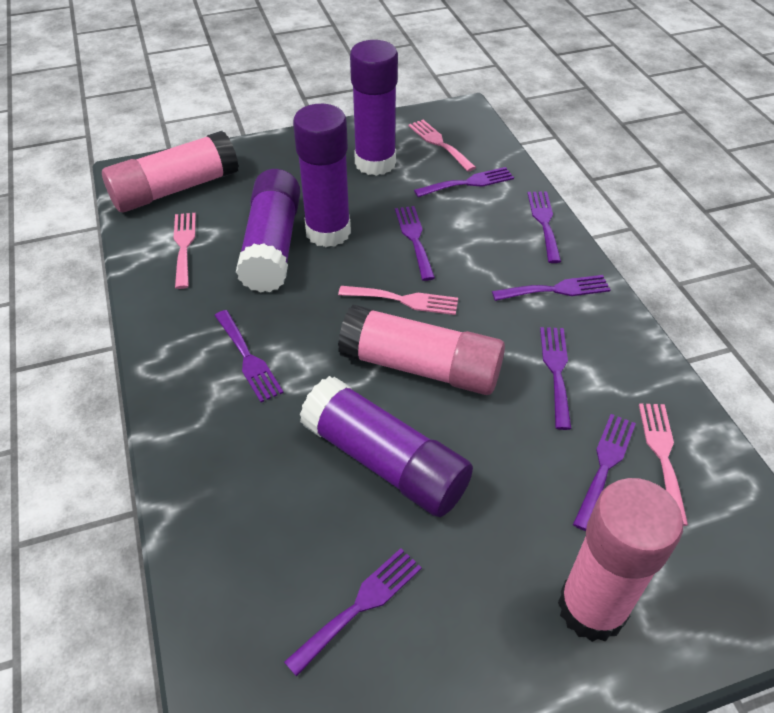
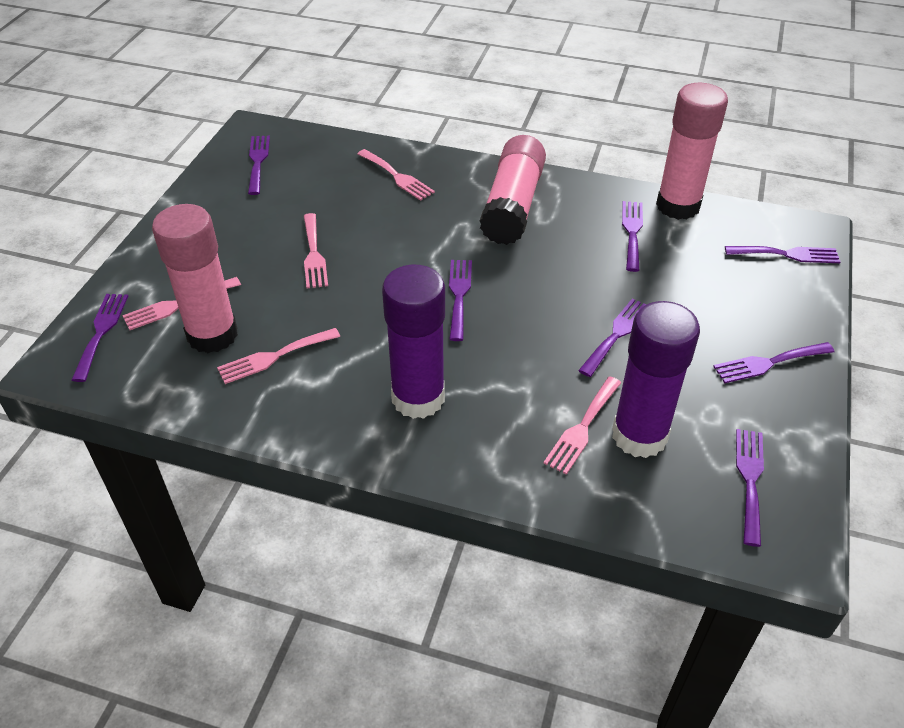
pink fork: [174,213,196,289] [338,286,458,315] [408,120,476,172] [639,403,688,526] = 4 -> [122,277,241,330] [217,328,340,384] [304,213,328,288] [357,149,435,201] [544,376,621,475] = 5
purple glue stick: [236,169,300,292] [293,104,351,247] [300,376,473,517] [350,40,398,176] = 4 -> [382,265,445,419] [612,301,700,458] = 2

